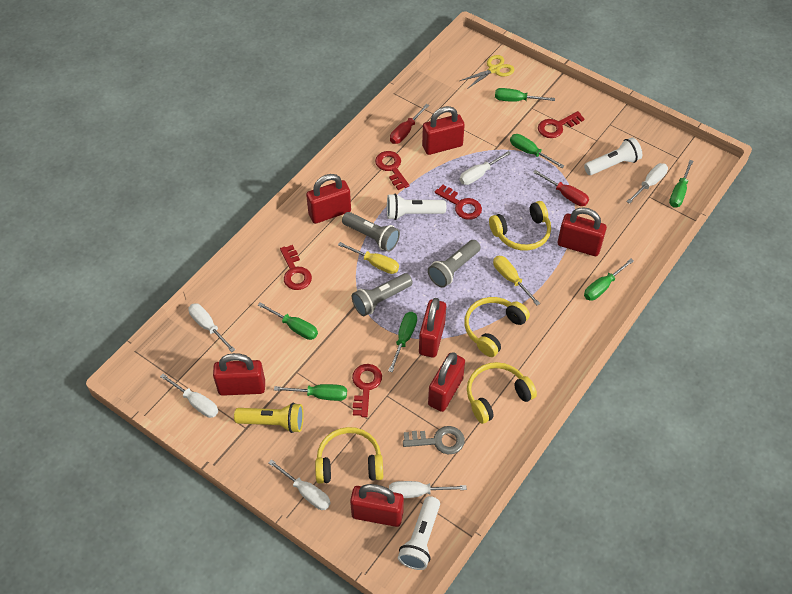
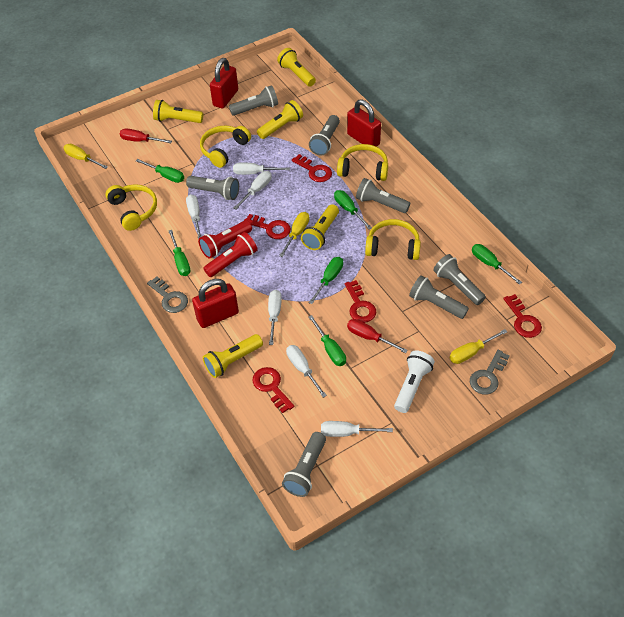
green screwdriver: [258,302,318,340] [274,384,347,401] [388,312,417,372] [495,88,555,102] [510,134,564,168] [584,259,634,301] [669,160,693,208] = 7 -> [136,159,184,183] [169,230,191,276] [309,257,343,304] [309,315,346,366] [334,190,372,230] [472,244,522,285] = 6
grey flashlight: [342,212,400,252] [352,273,413,316] [428,240,481,288] = 3 -> [186,176,239,200] [229,85,278,116] [282,432,326,497] [309,115,340,156] [356,178,410,213] [409,275,469,319] [434,254,486,305] = 7
grey key: [403,426,465,454] = 1 -> [147,277,188,313] [470,350,510,395] = 2
red flashlight: none = 0 -> [198,220,252,258] [203,232,258,277] = 2
red padlock: [213,353,265,396] [306,174,351,224] [350,484,404,527] [419,298,446,358] [422,106,465,155] [428,352,465,412] [558,207,607,256] = 7 -> [192,279,239,328] [210,58,238,109] [347,99,381,147] = 3
white flashlight: [387,194,446,220] [398,496,440,570] [584,137,642,175] = 3 -> [394,350,435,413] = 1
yellow flashlight: [234,402,304,433] = 1 -> [153,100,203,123] [203,334,263,378] [257,100,303,139] [277,48,316,87] [301,204,339,250] = 5
yellow scissors: [460,55,515,89] = 1 -> none = 0
yellow screwdriver: [338,242,399,274] [493,256,540,305] = 2 -> [64,144,108,169] [279,212,309,257] [450,329,507,364] = 3

